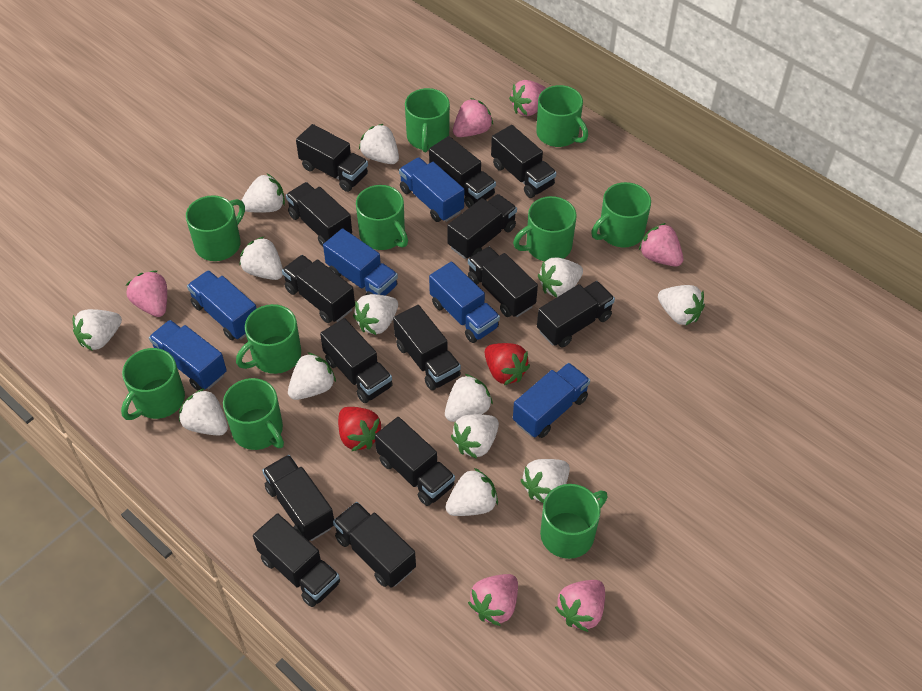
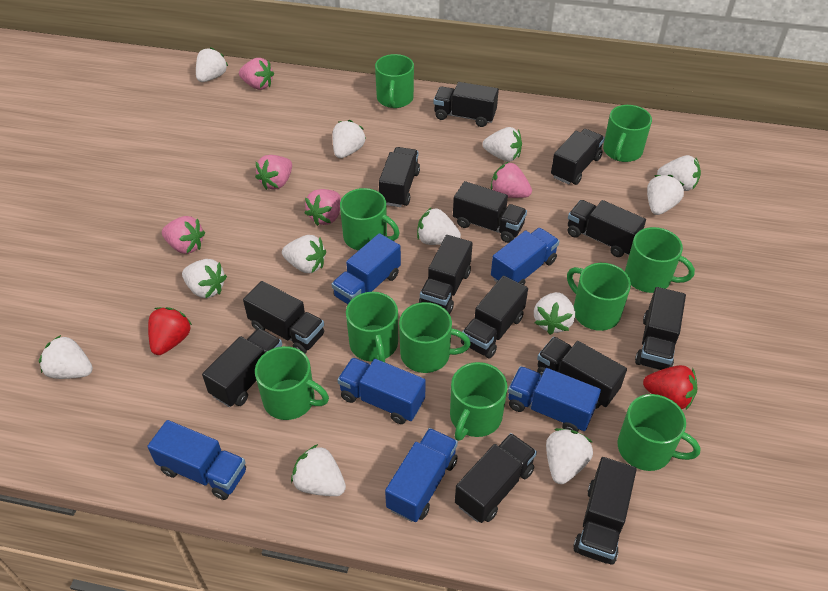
black truck: [253,513,340,607] [262,455,334,541] [282,255,355,323] [286,182,352,247] [296,124,368,192] [320,318,393,403] [333,502,416,588] [375,417,455,506] [393,305,461,390] [429,136,496,208] [448,194,517,259] [468,247,538,317] [491,125,556,198] [537,281,615,348] = 14 -> [202,328,282,407] [243,281,324,354] [379,147,420,207] [419,235,473,314] [434,82,499,127] [453,181,527,243] [455,433,537,523] [461,276,528,359] [537,337,627,409] [551,129,605,185] [568,200,646,257] [573,457,637,565] [635,287,686,370] = 13
pink strawberry: [126,271,167,317] [453,98,493,137] [468,574,518,626] [509,80,546,116] [555,580,605,632] [639,223,683,267] = 6 -> [162,216,205,254] [239,58,274,90] [255,155,292,190] [305,189,341,226] [491,162,532,198] = 5
white strawberry: [73,309,122,351] [179,388,228,436] [239,237,283,280] [241,173,285,213] [288,352,336,400] [353,294,398,335] [359,124,399,164] [445,374,493,422] [446,468,498,516] [451,414,499,459] [521,459,570,503] [538,258,583,297] [658,285,705,326] = 13 -> [39,335,93,379] [182,259,227,298] [196,47,228,82] [282,235,326,273] [291,444,346,496] [333,120,366,158] [417,207,461,245] [483,127,522,162] [534,292,575,335] [546,428,593,484] [647,175,684,215] [657,155,701,191] = 12

